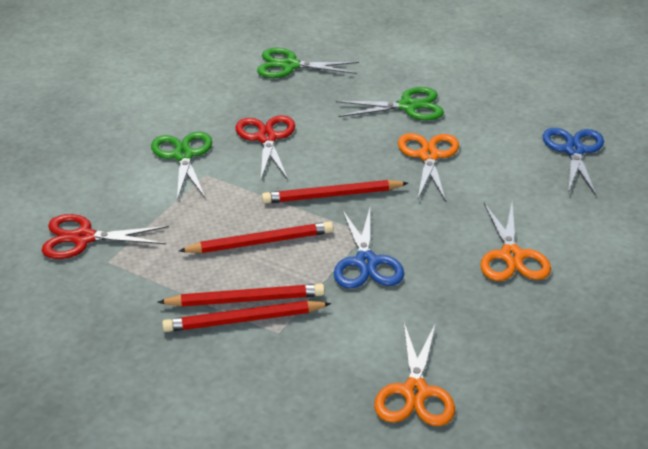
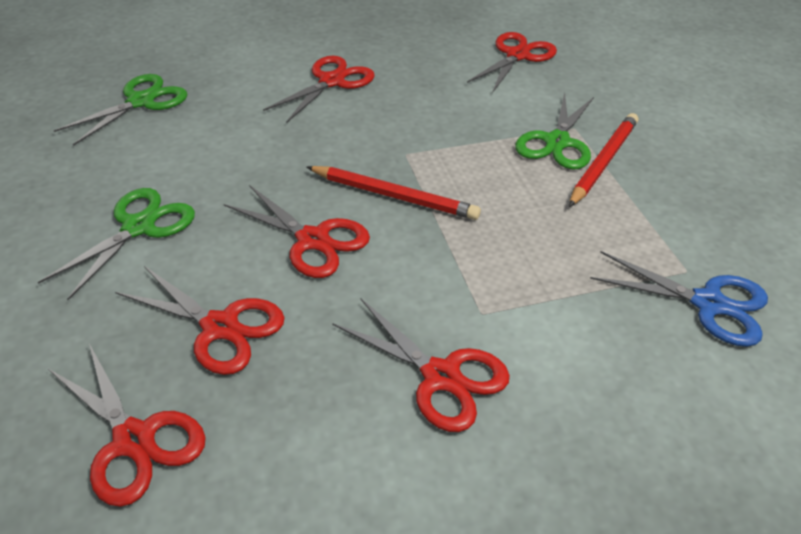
blue scissors: [334,208,404,288] [543,128,604,195] = 2 -> [590,251,768,347] = 1
orange scissors: [374,323,455,426] [398,133,459,202] [480,203,551,281] = 3 -> none = 0
red pencil: [157,284,325,307] [162,301,332,332] [179,222,333,253] [262,180,408,204] = 4 -> [307,166,481,220] [569,113,638,207] = 2
red scissors: [41,214,169,259] [236,115,295,180] = 2 -> [48,344,206,507] [115,266,285,375] [224,185,370,278] [263,56,375,123] [332,298,510,432] [467,32,557,93] = 6

